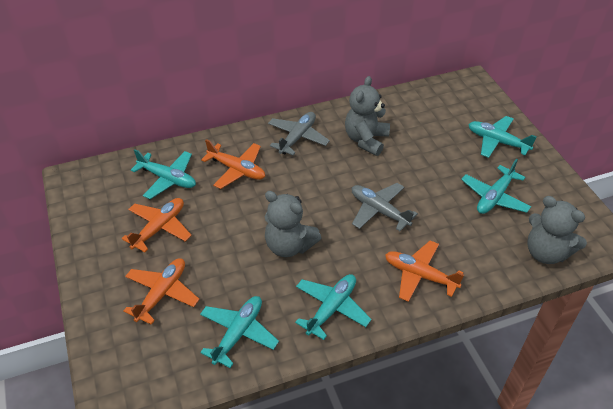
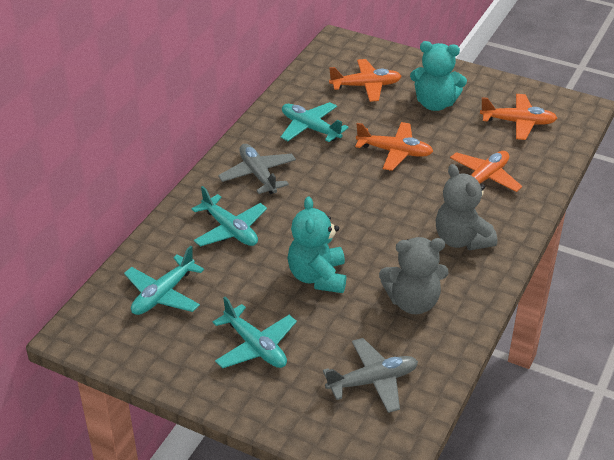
grey teddy bear: [265,191,321,257] [345,76,390,156] [527,196,587,264] = 3 -> [379,237,449,314] [436,164,497,250] = 2
turquoise plane: [131,149,196,199] [200,296,279,368] [295,274,372,340] [461,158,531,214] [468,116,537,158] = 5 -> [124,246,204,315] [192,186,267,246] [213,297,297,368] [281,102,349,142] = 4
turquoise teddy bear: none = 0 -> [288,196,346,293] [410,41,467,111] = 2

